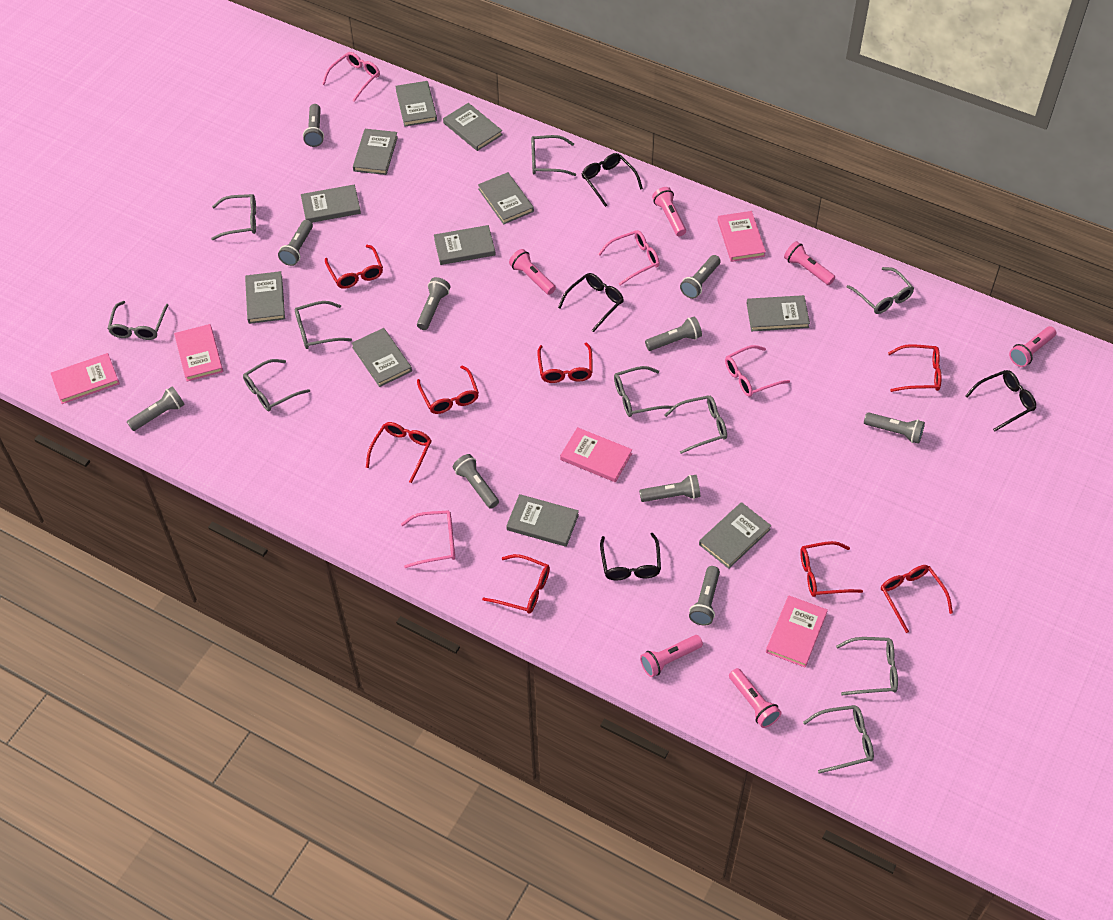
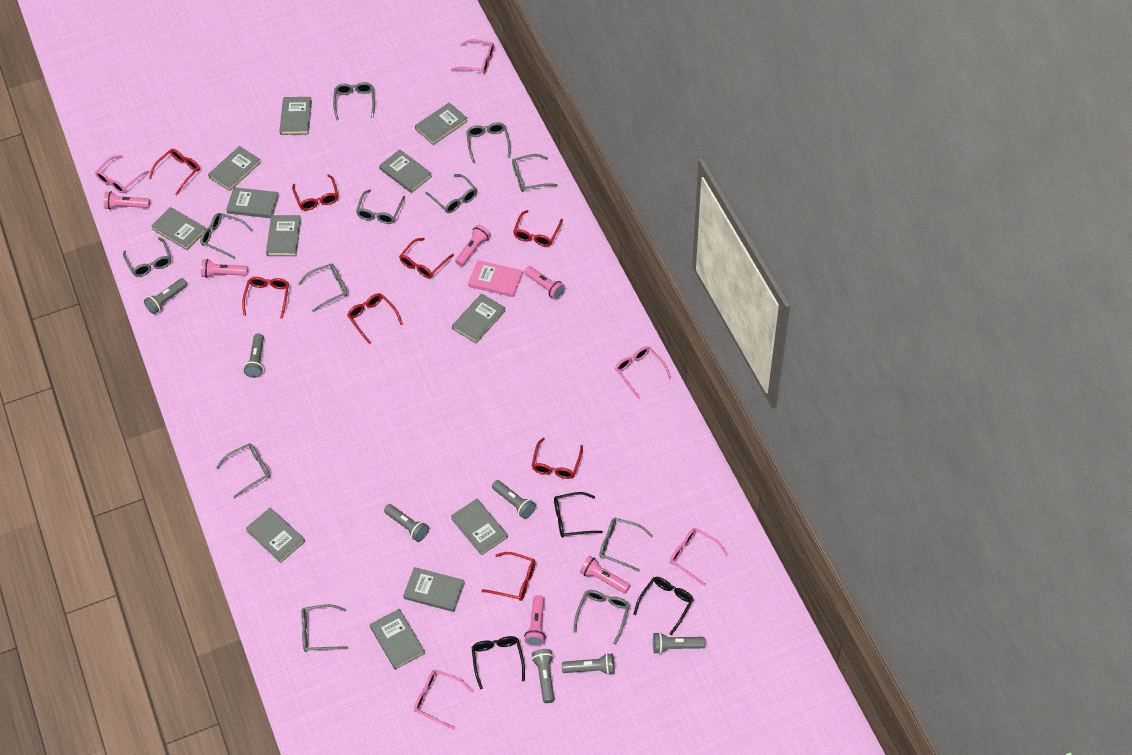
black glasses: [558,273,624,332] [582,153,643,207] [600,533,661,580] [965,370,1036,431] = 4 -> [472,636,525,689] [554,492,603,537] [633,577,694,636] = 3
grey book: [245,271,285,324] [301,184,361,223] [351,328,412,387] [353,129,398,175] [395,81,437,127] [434,225,496,265] [443,103,503,151] [478,172,534,224] [506,494,579,547] [699,502,771,569] [746,295,810,331] = 11 -> [151,207,206,250] [208,146,261,191] [226,187,279,218] [245,508,305,563] [266,215,301,256] [279,97,312,135] [370,609,425,670] [379,149,432,193] [403,567,465,612] [415,102,468,145] [451,499,508,555] [452,293,506,344] = 12
grey flashlight: [127,387,185,431] [278,220,313,266] [303,104,324,147] [417,277,450,330] [453,454,499,509] [639,475,700,502] [645,317,702,351] [680,255,721,299] [689,566,720,626] [864,412,925,444] = 10 -> [144,278,187,314] [244,333,264,378] [384,504,429,542] [492,480,536,519] [532,649,554,703] [562,653,615,675] [653,632,706,654] = 7
grey glasses: [107,301,168,340] [211,194,256,240] [243,359,310,411] [295,301,352,349] [531,135,576,176] [614,366,673,417] [665,395,727,454] [803,705,874,774] [836,637,898,695] [847,267,914,314] = 10 -> [123,237,171,277] [200,213,253,259] [216,443,270,498] [298,264,348,312] [301,604,348,652] [333,82,375,120] [356,189,405,224] [425,174,477,213] [466,122,510,163] [512,154,558,192] [574,590,630,645] [599,518,653,572] = 12
pink book: [51,353,120,404] [174,324,223,381] [560,427,632,482] [717,211,766,262] [766,596,828,668] = 5 -> [468,260,523,297] = 1
pink glasses: [322,52,380,102] [401,510,455,568] [598,230,660,286] [725,345,790,397] = 4 -> [95,155,149,193] [414,670,474,729] [451,39,494,74] [615,346,671,399] [670,528,729,586] = 5

